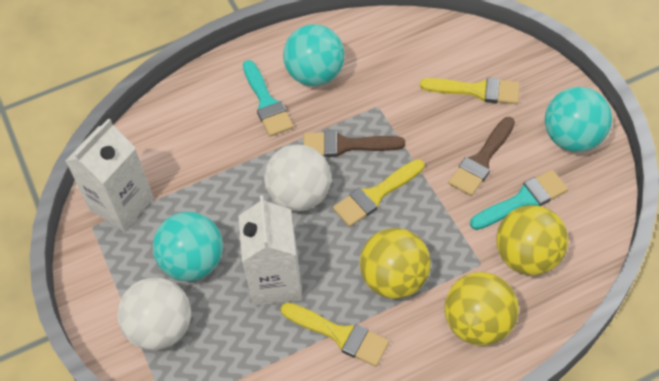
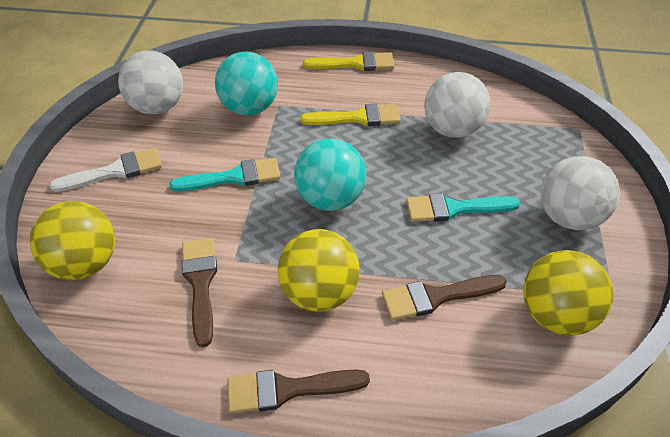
brown brush: [303,131,405,157] [448,117,515,196] = 2 -> [182,238,217,347] [227,370,370,414] [382,275,507,320] = 3
turquoise ball: [153,212,223,281] [283,24,345,86] [545,87,612,152] = 3 -> [215,52,278,115] [294,139,366,211] = 2
white ball: [117,277,191,350] [264,144,331,211] = 2 -> [118,50,183,114] [424,72,490,138] [540,156,620,230] = 3
white brush: none = 0 -> [49,148,162,192] = 1
white carton: [65,118,154,231] [238,195,302,306] = 2 -> none = 0
yellow brush: [281,302,389,367] [333,159,424,227] [420,77,520,104] = 3 -> [300,104,401,126] [303,52,394,71] = 2

